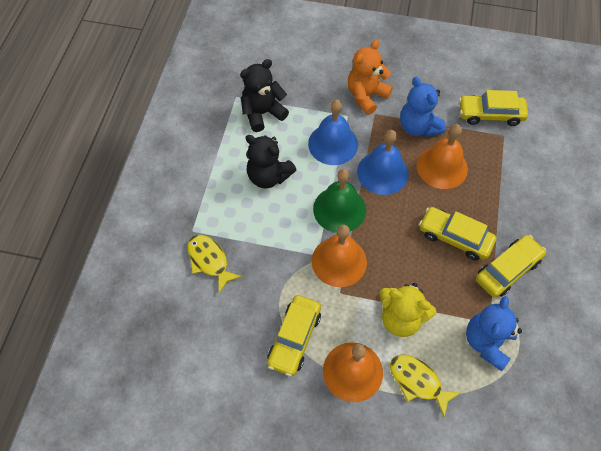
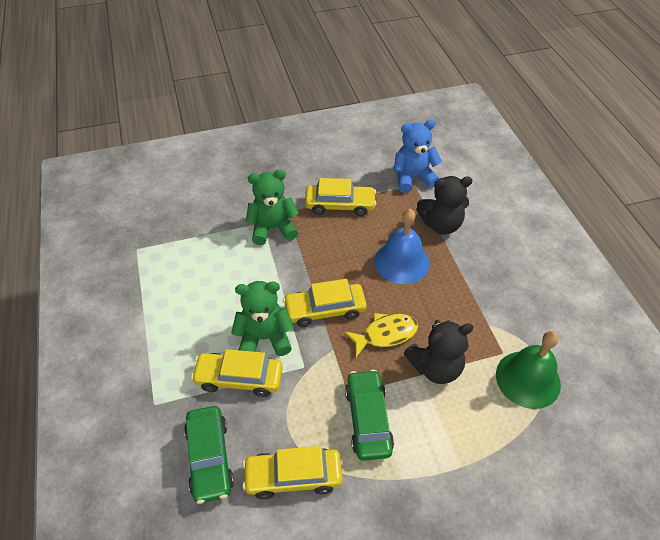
blue bell: [308,100,358,165] [357,130,408,195] = 2 -> [374,209,430,284] = 1
blue teddy bear: [400,77,446,137] [466,296,522,371] = 2 -> [394,119,442,193] = 1
green car: none = 0 -> [184,406,234,504] [345,370,394,461] = 2
green teddy bear: none = 0 -> [231,281,294,356] [245,170,299,245] = 2
orange bell: [312,224,367,287] [323,342,383,402] [417,124,468,189] = 3 -> none = 0
orange teddy bear: [348,40,393,115] = 1 -> none = 0
yellow fish: [187,235,242,293] [390,355,460,418] = 2 -> [344,313,418,357] = 1
yellow teddy bear: [379,283,436,337] = 1 -> none = 0

